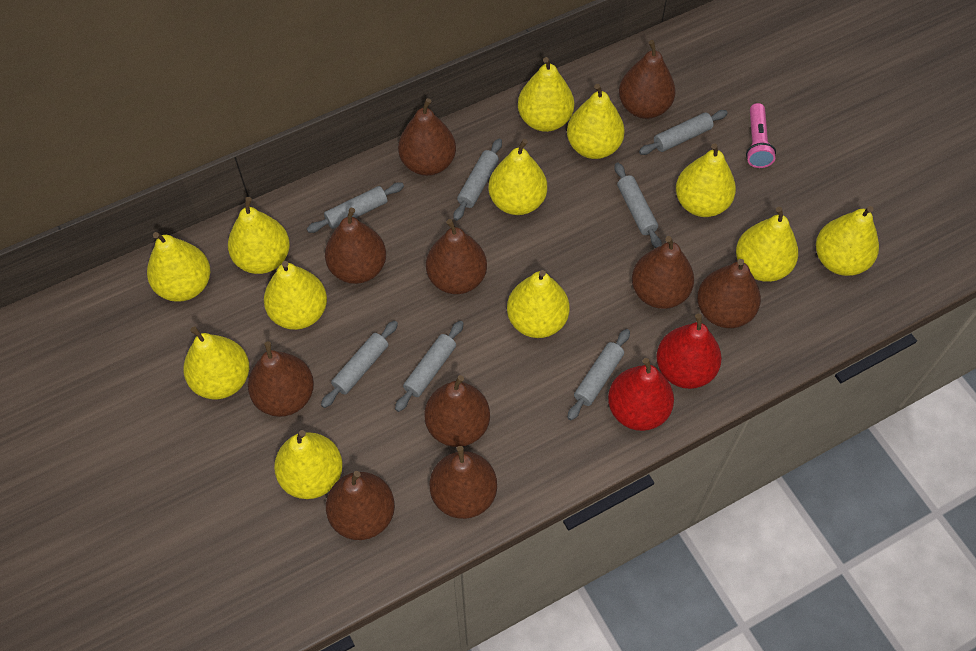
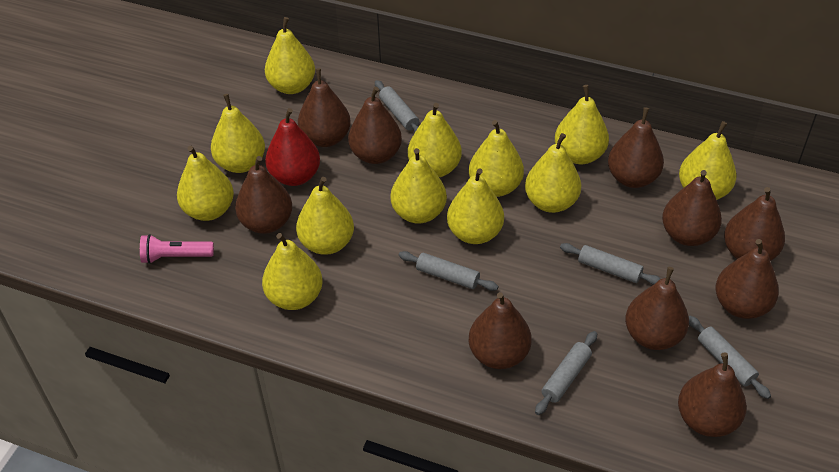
grey rolling pin: [307,182,404,233] [321,321,398,408] [395,321,464,412] [454,139,502,221] [568,329,630,420] [614,162,662,248] [639,110,728,155] = 7 -> [375,80,419,132] [399,251,499,291] [535,331,597,415] [560,243,661,285] [688,316,771,399] = 5
red pear: [608,358,674,431] [656,314,722,389] = 2 -> [265,108,320,186] = 1

